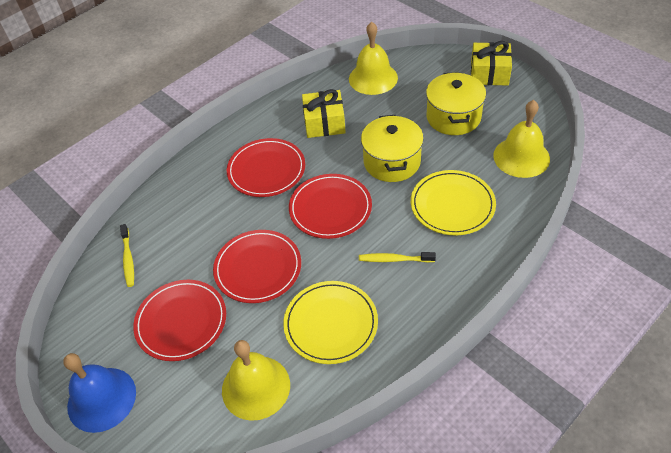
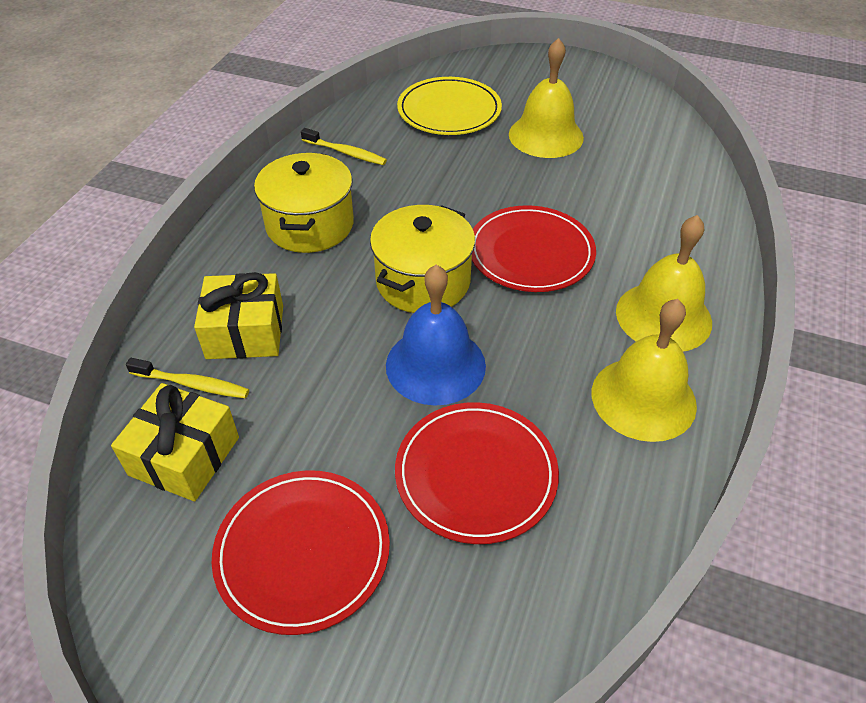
red plate: [133,280,226,361] [213,230,301,303] [227,138,305,197] [289,174,372,239] = 4 -> [212,470,390,635] [395,402,559,544] [472,205,596,292] = 3
yellow plate: [283,281,378,364] [411,170,496,235] = 2 -> [397,77,502,135] = 1

